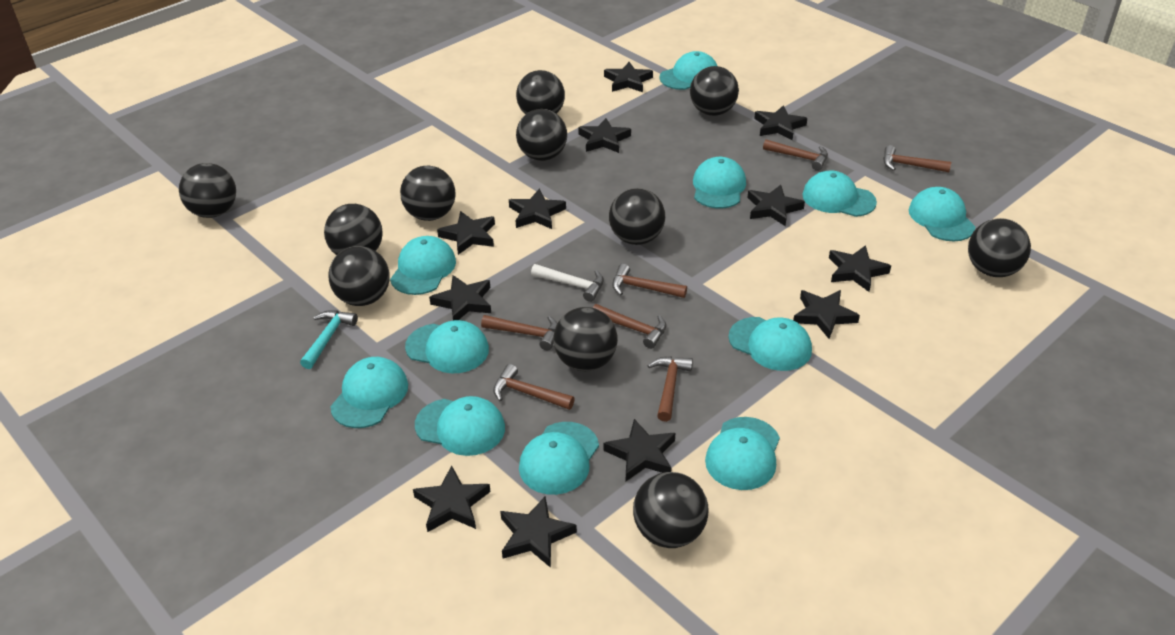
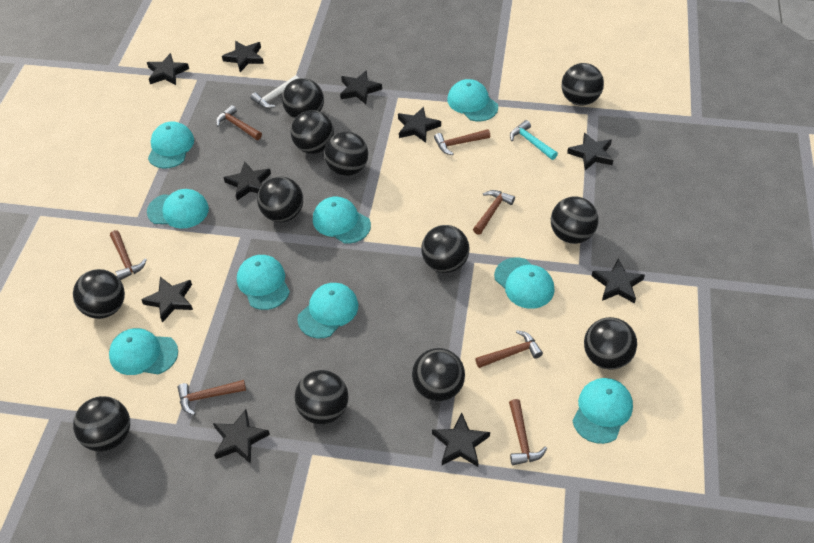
black ball: [179,163,236,218] [324,204,383,255] [329,246,390,306] [400,166,456,221] [516,70,565,114] [516,109,567,161] [553,307,618,371] [609,188,665,245] [633,472,708,548] [690,66,739,116] [968,218,1031,277] = 11 -> [73,269,125,319] [73,396,130,452] [257,176,303,222] [282,78,324,119] [291,110,334,154] [294,370,349,424] [324,132,368,176] [412,348,465,402] [421,225,470,273] [551,196,598,244] [561,63,604,106] [584,317,637,370] = 12
black star: [413,466,490,532] [429,275,491,320] [437,211,495,255] [500,496,577,568] [509,189,566,229] [578,118,631,153] [603,419,675,481] [604,62,653,92] [747,185,805,226] [754,105,807,140] [793,290,860,339] [829,245,891,292] = 12 -> [141,277,193,323] [147,53,189,85] [213,409,270,464] [222,41,264,72] [223,162,271,200] [340,70,382,104] [398,107,441,143] [432,413,490,467] [567,133,613,170] [592,259,645,304] = 10
turquoise cap: [330,357,408,428] [390,236,456,295] [405,320,489,373] [415,396,505,456] [519,422,599,495] [659,51,717,90] [693,157,746,209] [705,417,780,490] [728,317,812,371] [802,170,877,217] [909,187,975,241] = 11 -> [109,328,178,375] [147,189,209,229] [148,121,194,169] [237,255,290,310] [297,283,358,338] [313,197,371,244] [447,79,498,121] [494,258,554,309] [573,378,633,444] = 9

